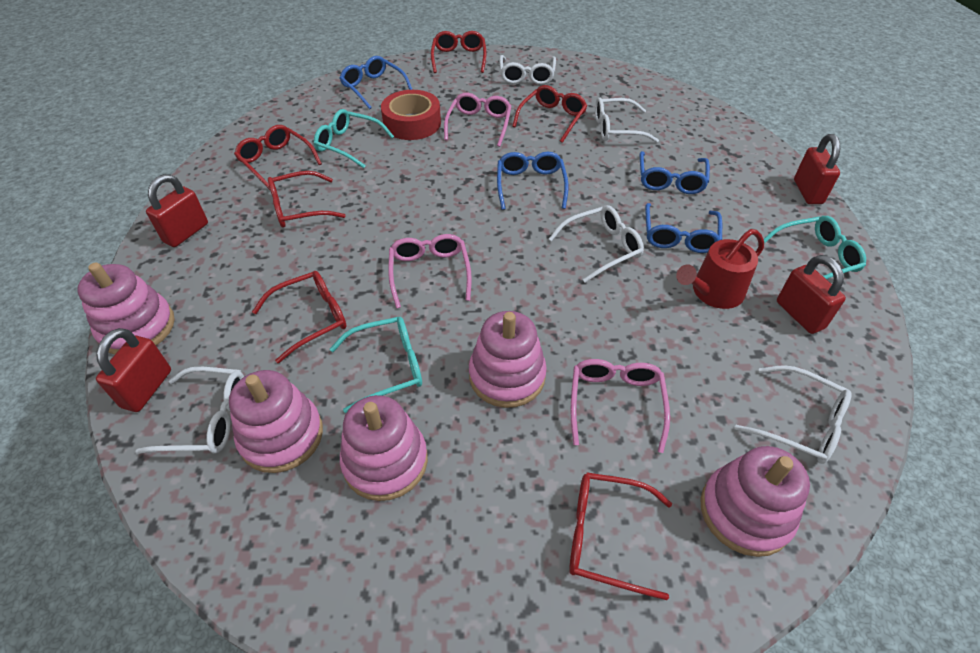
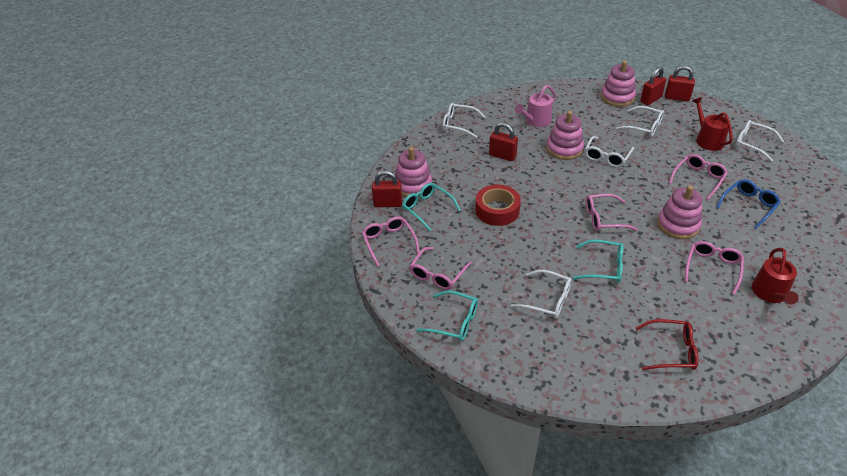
blue glasses: [340,56,413,109] [497,152,569,210] [640,151,710,194] [645,203,722,253] = 4 -> [716,179,781,229] = 1
pink glasses: [388,234,472,309] [444,93,511,147] [570,359,670,453] = 3 -> [362,216,420,267] [409,247,472,290] [586,194,638,231] [669,154,728,200] [685,241,744,295] = 5
pink stacking toy: [77,262,175,355] [229,370,323,473] [340,395,428,501] [469,311,547,408] [700,446,810,557] = 5 -> [395,147,432,197] [546,111,584,160] [601,61,636,107] [657,186,702,239] = 4
pink watering can: none = 0 -> [515,85,556,127] = 1
red glasses: [234,125,322,190] [252,271,347,363] [268,171,346,228] [431,31,486,73] [512,85,587,143] [569,472,672,600] = 6 -> [636,319,698,370] = 1
red watering can: [676,229,764,309] = 1 -> [692,97,733,151] [751,248,799,305] = 2

